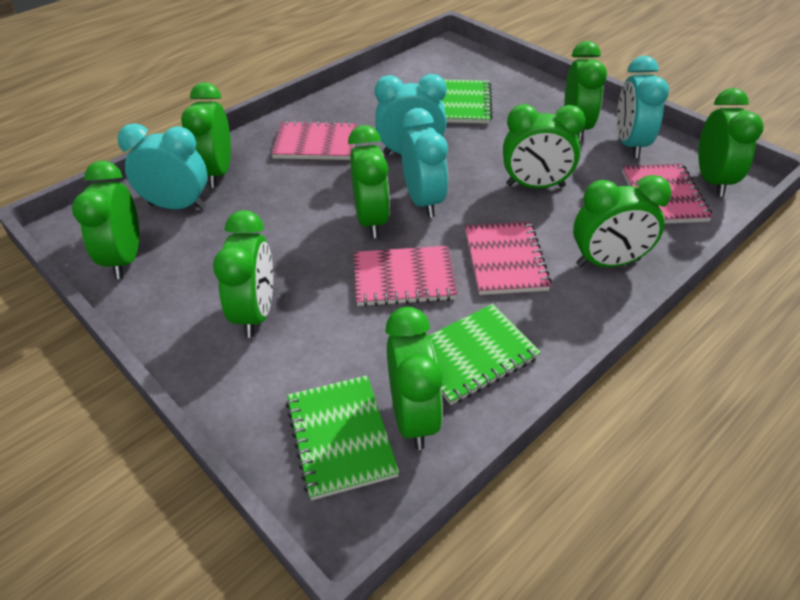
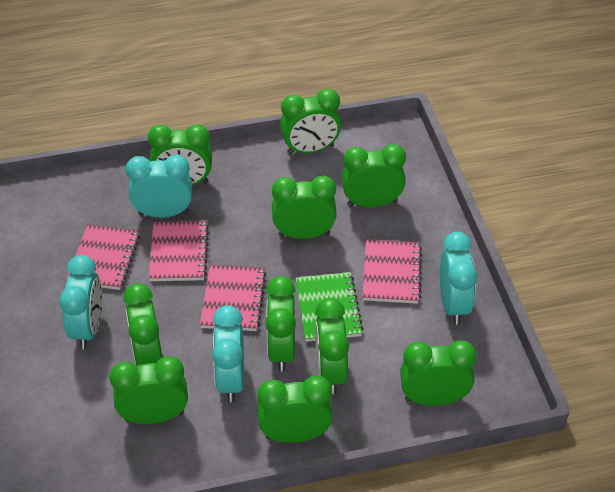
green clock: [72,161,139,279] [181,82,231,188] [213,210,273,338] [348,125,390,238] [386,307,443,450] [503,104,585,188] [564,41,607,141] [573,175,672,267] [699,88,764,197] = 9 -> [110,356,188,424] [123,283,163,366] [148,125,212,185] [257,376,333,443] [266,276,296,371] [272,176,337,239] [280,89,341,155] [315,298,349,394] [342,144,406,208] [400,340,477,406] = 10
green notebook: [286,375,399,500] [428,304,541,405] [442,80,493,124] = 3 -> [295,272,364,342] = 1

